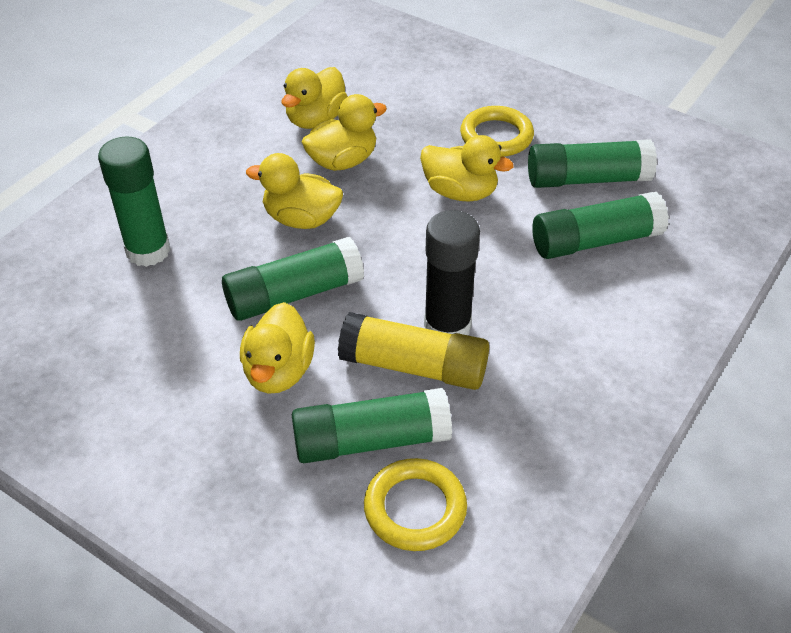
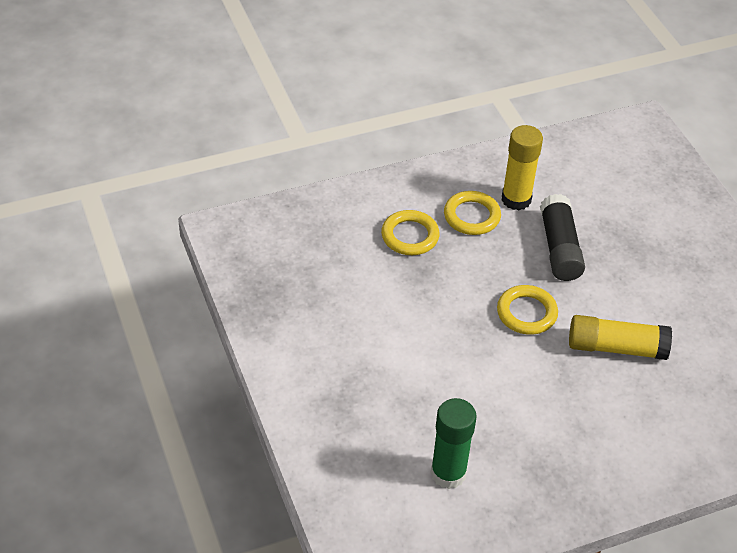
green glue stick: [98,137,170,267] [222,237,364,321] [292,388,452,463] [528,139,657,188] [532,192,669,259] = 5 -> [431,398,477,489] = 1
yellow duck: [240,302,315,394] [246,153,343,229] [281,67,348,129] [302,94,387,171] [420,135,514,202] = 5 -> none = 0
yellow glue stick: [338,312,489,390] = 1 -> [502,125,543,210] [569,315,672,360] = 2
yellow ring: [364,458,467,551] [460,106,534,157] = 2 -> [381,210,440,255] [444,191,501,235] [497,285,558,335] = 3

